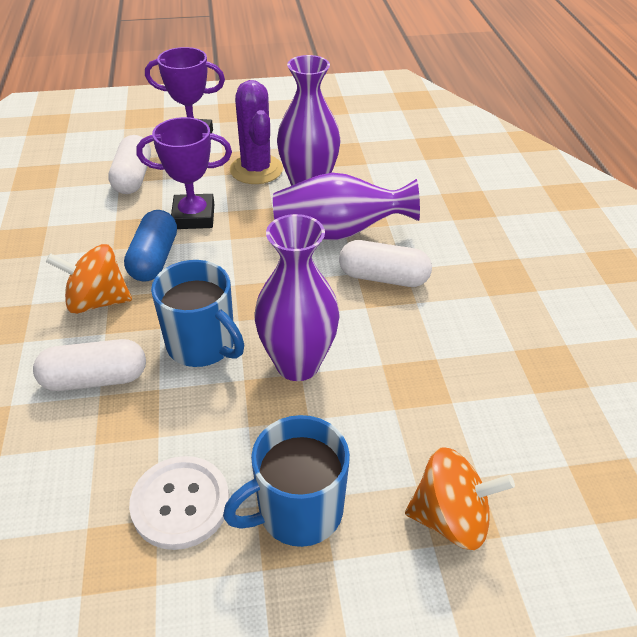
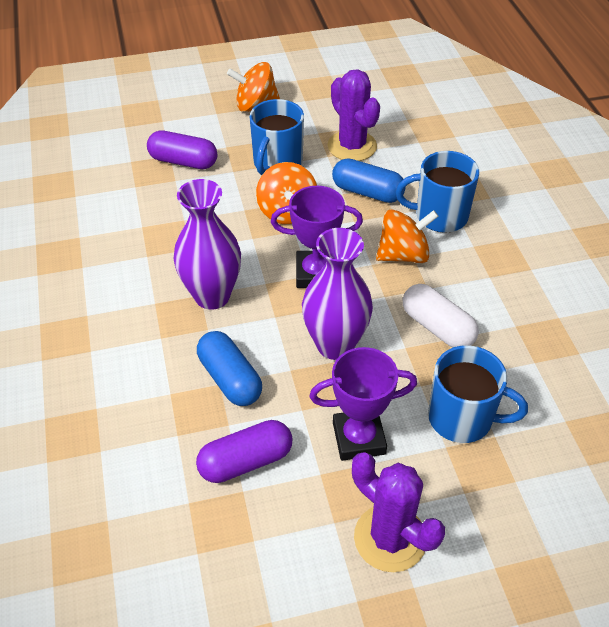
blue capsule: [124,210,177,281] = 1 -> [197,331,262,406] [332,158,405,203] = 2
blue mug: [151,260,244,367] [223,415,350,547] = 2 -> [250,99,304,175] [396,151,479,233] [428,345,528,443] = 3
orange spinning top: [46,244,132,314] [405,447,515,550] = 2 -> [227,62,280,112] [256,162,317,225] [376,209,439,263] = 3
purple cactus: [230,80,283,184] = 1 -> [328,69,380,161] [352,452,445,572] = 2
purple capsule: none = 0 -> [147,130,217,169] [196,420,293,483] = 2
purple vase: [254,214,340,381] [273,173,420,240] [277,55,341,186] = 3 -> [174,179,241,310] [302,228,373,360] = 2
white button: [129,456,229,550] = 1 -> none = 0
white capsule: [33,339,146,391] [108,135,151,194] [339,240,432,287] = 3 -> [403,284,479,348] = 1

